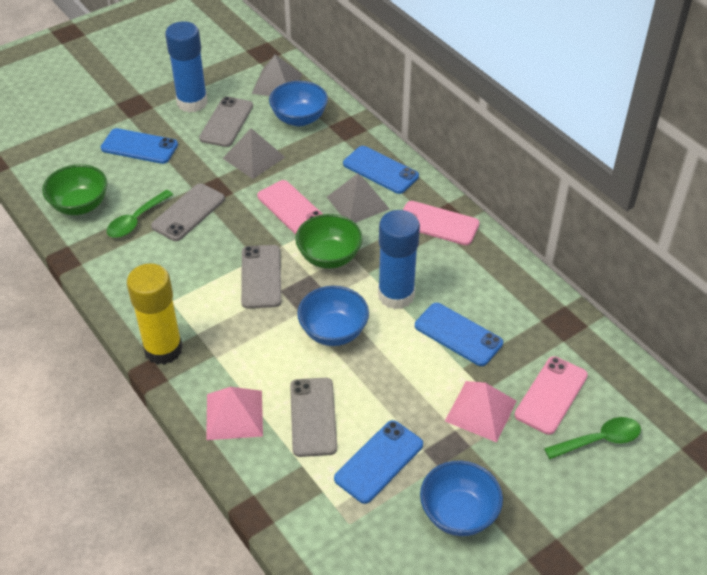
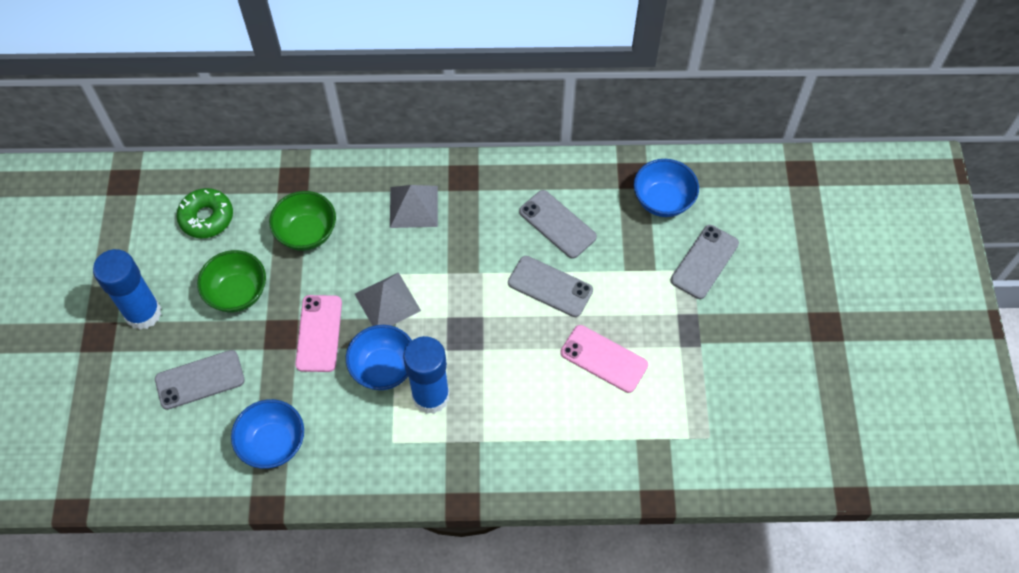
blue phone: [101,128,178,164] [334,420,423,504] [343,146,419,194] [415,303,503,366] = 4 -> none = 0
green donut: none = 0 -> [177,188,233,238] = 1
green spoon: [107,190,174,238] [544,417,641,459] = 2 -> none = 0
grey pyramid: [223,128,285,179] [252,54,302,96] [327,173,390,223] = 3 -> [355,272,421,326] [390,185,438,228] = 2
pink phone: [257,180,322,235] [403,201,480,245] [514,356,588,435] = 3 -> [295,295,342,372] [560,325,648,393] = 2
pink pyramid: [206,387,263,440] [445,381,517,442] = 2 -> none = 0
yellow glue stick: [127,263,183,365] = 1 -> none = 0

